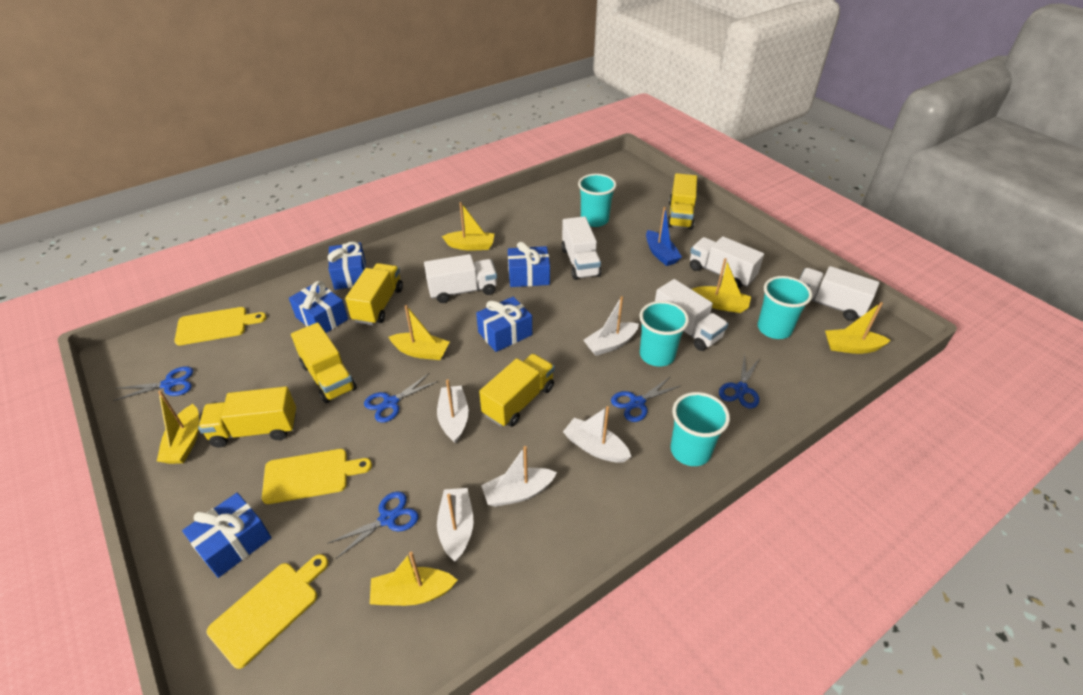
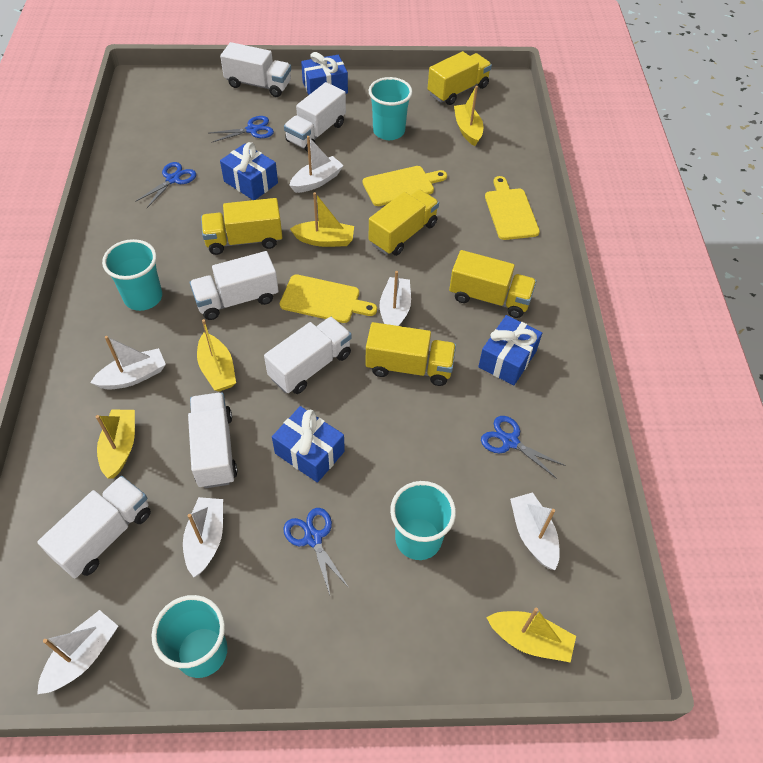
blue boat: [646,207,682,266] = 1 -> none = 0
blue gift: [182,493,272,578] [289,281,348,333] [327,241,366,290] [476,297,532,352] [508,242,550,287] = 5 -> [220,142,278,200] [272,406,345,483] [301,52,348,95] [478,315,542,385] = 4
blue scissors: [113,366,193,401] [327,491,419,559] [364,373,438,423] [611,376,682,422] [719,354,760,409] = 5 -> [135,162,196,208] [210,116,274,143] [283,508,349,595] [481,416,566,479] = 4
white boat: [437,379,469,444] [437,488,474,562] [481,446,557,507] [563,406,631,463] [583,296,639,356] = 5 -> [37,610,118,694] [90,336,166,390] [183,497,223,577] [289,136,344,193] [380,271,411,326] [510,492,560,570] = 6
white truck: [424,254,497,303] [561,216,601,280] [655,279,728,351] [690,236,764,288] [799,266,879,321] = 5 -> [37,476,151,578] [188,392,238,488] [190,251,279,320] [220,42,291,97] [264,317,352,394] [284,82,346,152] = 6
yellow boat: [157,390,199,464] [370,552,457,606] [389,305,450,360] [442,202,495,251] [692,258,751,313] [825,302,891,354] = 6 -> [96,409,135,479] [197,319,236,391] [290,192,354,247] [454,86,483,146] [486,608,576,662] = 5

